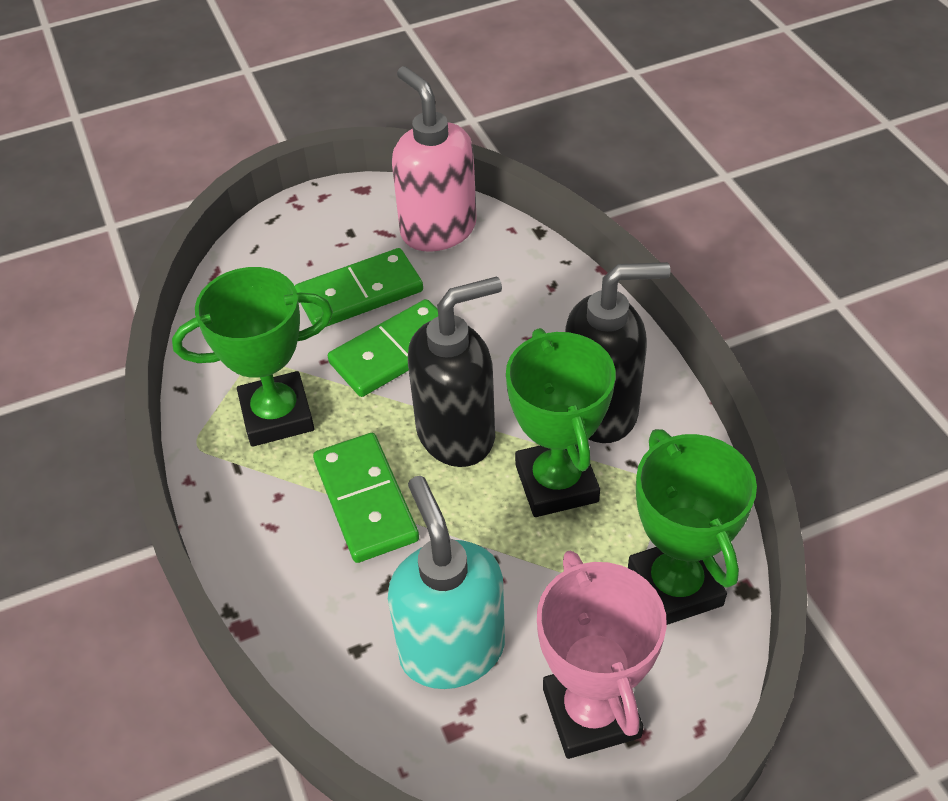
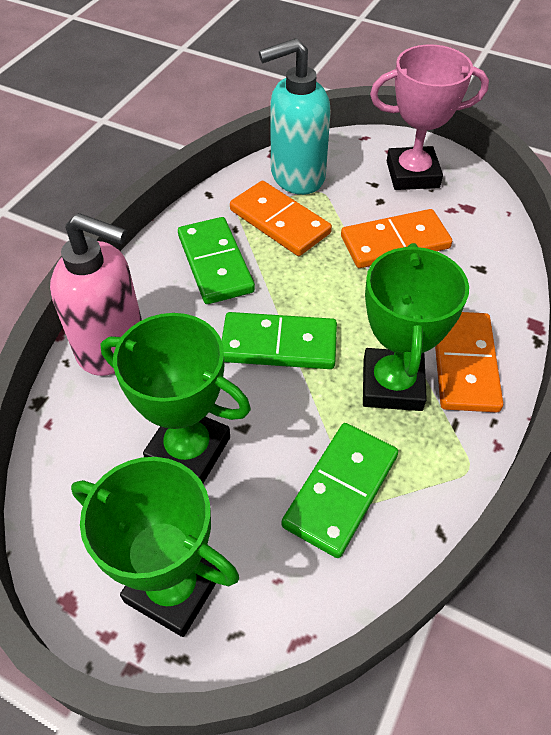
black soap dispenser: [408,276,502,467] [565,262,671,443] = 2 -> none = 0
orange domino: none = 0 -> [230,181,332,256] [341,209,452,268] [435,312,503,412] = 3

